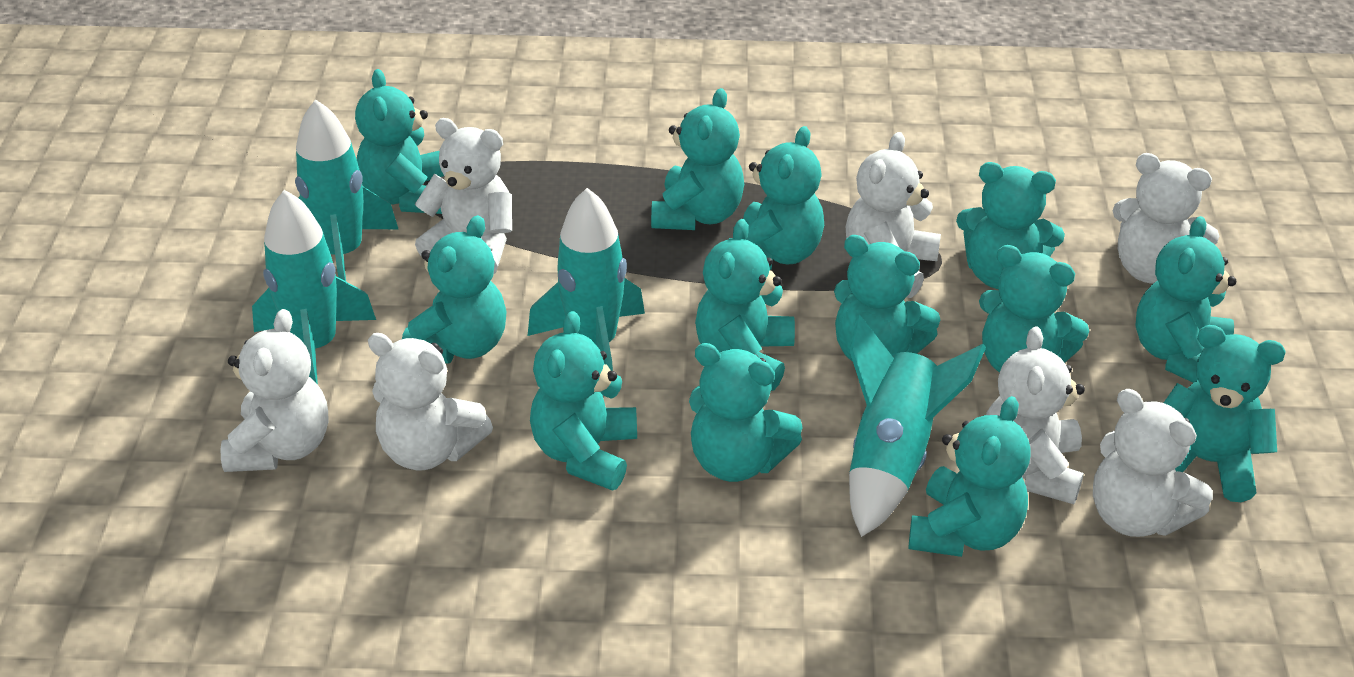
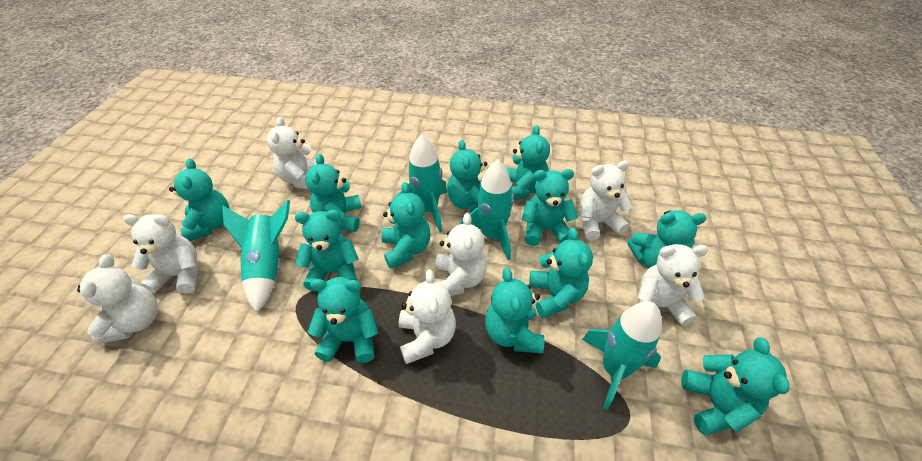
turquoise teddy bear: [355,69,444,214] [402,215,507,364] [530,311,637,491] [651,88,744,230] [689,343,803,482] [695,219,795,391] [729,126,824,270] [834,235,940,362] [909,396,1031,557] [956,162,1065,289] [979,245,1089,373] [1136,216,1236,383] [1164,325,1286,502] = 13 -> [169,158,229,241] [295,210,359,291] [306,154,362,232] [308,277,378,363] [381,182,430,269] [447,140,487,213] [485,268,544,353] [506,125,550,200] [521,169,578,246] [529,228,593,318] [628,210,707,269] [681,337,789,435] = 12

